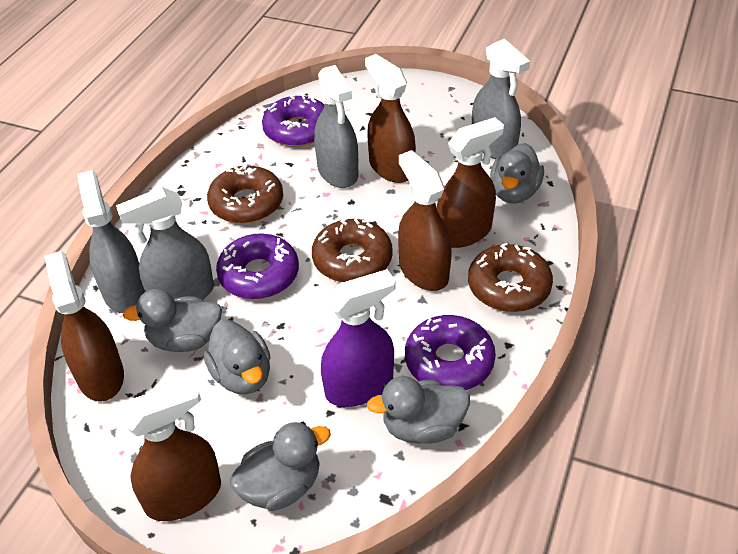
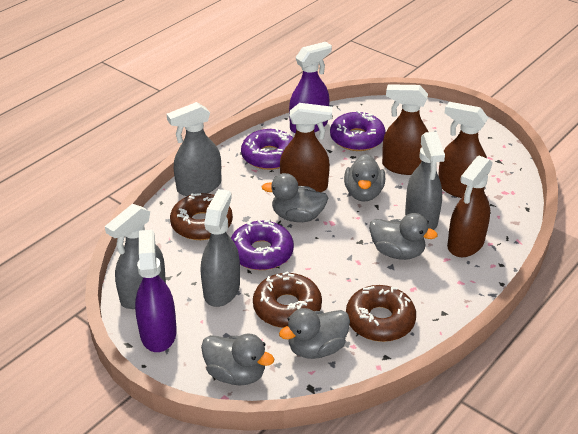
brown spray bottle: [44,251,124,402] [122,379,221,521] [365,54,416,183] [398,150,451,291] [436,117,504,248] = 5 -> [280,103,332,192] [382,84,429,175] [438,102,488,198] [447,156,493,257] = 4
purple spray bottle: [321,269,396,407] = 1 -> [135,230,177,352] [289,42,332,134] = 2

